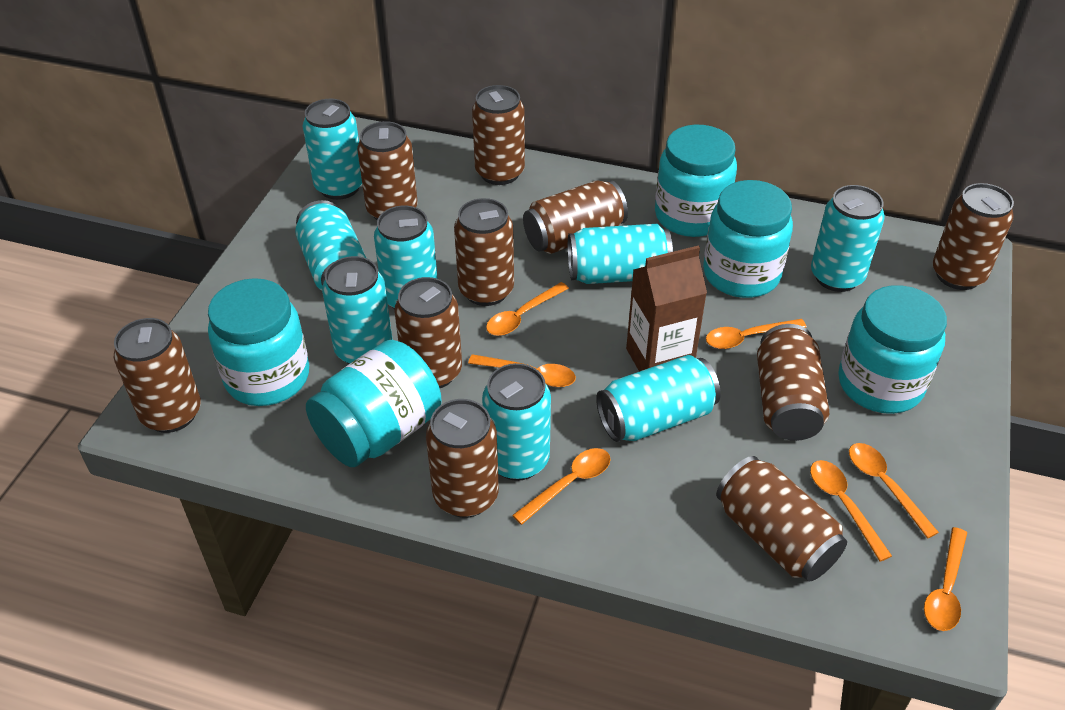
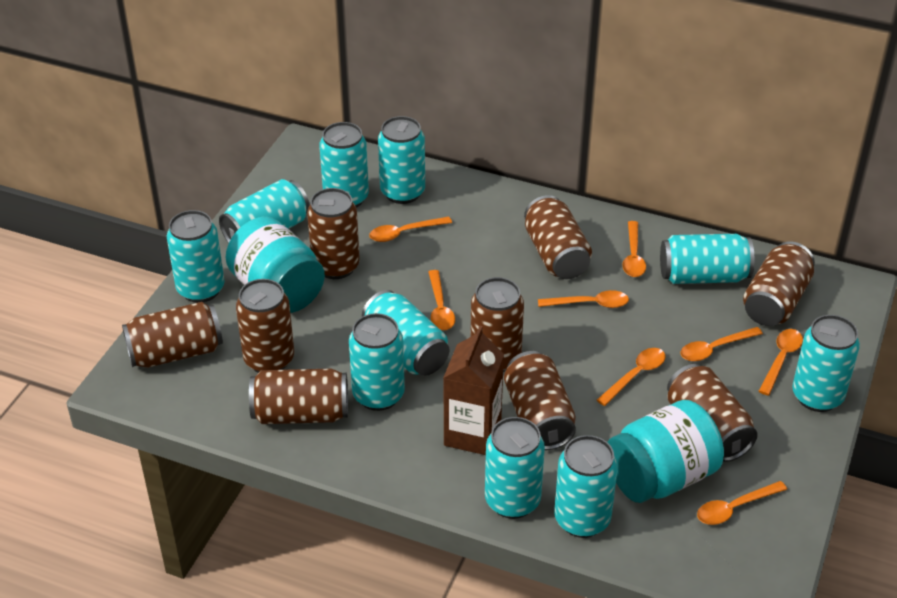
brown can: [114,318,201,433] [357,121,418,220] [394,277,462,388] [426,399,499,518] [454,198,514,306] [472,85,525,185] [523,180,628,254] [716,456,847,581] [757,324,829,441] [933,183,1014,290] = 10 -> [122,302,223,368] [236,279,294,373] [249,368,348,424] [307,188,360,279] [470,277,524,372] [504,351,576,450] [524,195,592,279] [667,364,758,462] [743,241,815,326] = 9
orange spoon: [468,354,576,387] [486,282,569,336] [512,448,611,525] [706,319,806,349] [810,460,892,561] [849,443,939,538] [924,527,967,631] = 7 -> [369,216,452,242] [428,270,455,330] [538,290,629,308] [597,348,666,406] [622,221,646,277] [680,327,763,361] [697,481,787,525] [759,329,803,396] = 8
turquoise can: [295,200,366,291] [303,99,362,200] [322,256,392,364] [374,205,438,309] [482,363,551,481] [568,224,673,284] [596,355,721,442] [811,185,885,292] = 8 -> [167,210,224,303] [219,179,310,243] [319,122,369,208] [349,313,405,411] [362,290,449,376] [378,116,425,204] [485,417,545,519] [554,435,618,538] [660,234,754,284] [792,315,860,412] = 10
turquoise jar: [208,278,309,406] [306,340,441,467] [655,125,737,237] [703,180,793,298] [838,285,947,414] = 5 -> [226,217,325,313] [608,400,724,503] = 2

